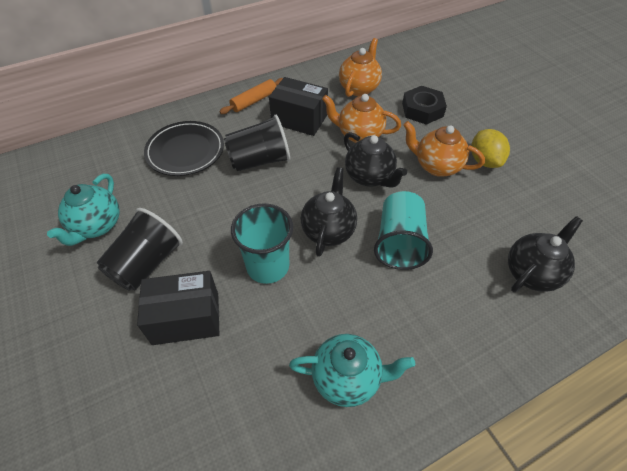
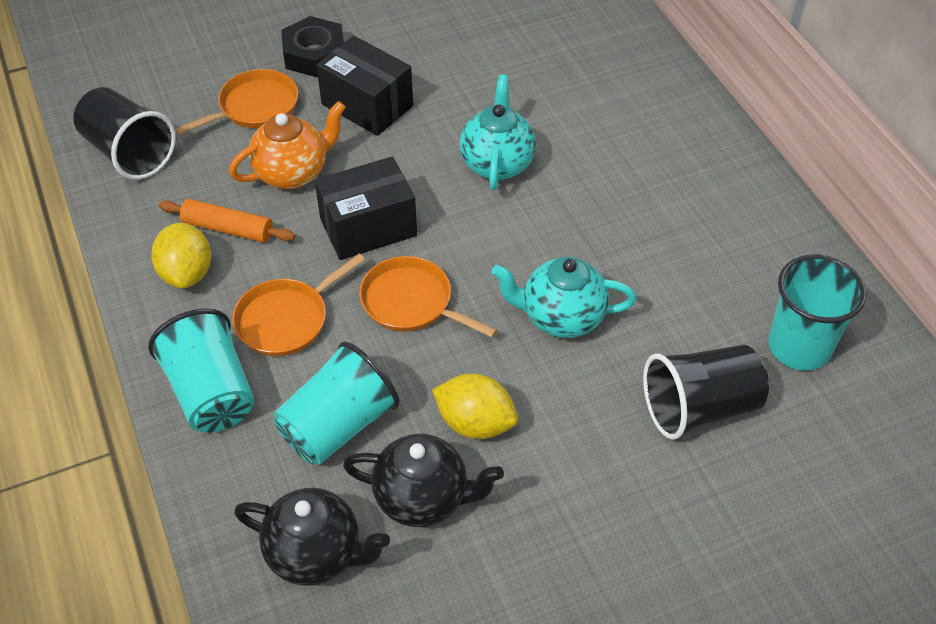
black plate: [144,121,224,176] = 1 -> none = 0
black teapot: [301,167,357,257] [344,132,407,188] [508,216,583,292] = 3 -> [234,488,390,586] [343,434,504,527] = 2
orange pan: none = 0 -> [175,69,298,135] [232,254,365,356] [359,256,497,338] = 3
orange teapot: [322,94,401,143] [339,38,382,97] [403,121,485,177] = 3 -> [229,101,346,189] = 1
turquoise cup: [231,203,293,284] [374,191,433,270] = 2 -> [148,308,255,432] [274,341,400,465] [768,254,867,371] = 3
yellow lemon: [471,129,510,168] = 1 -> [151,223,211,289] [432,374,518,439] = 2

